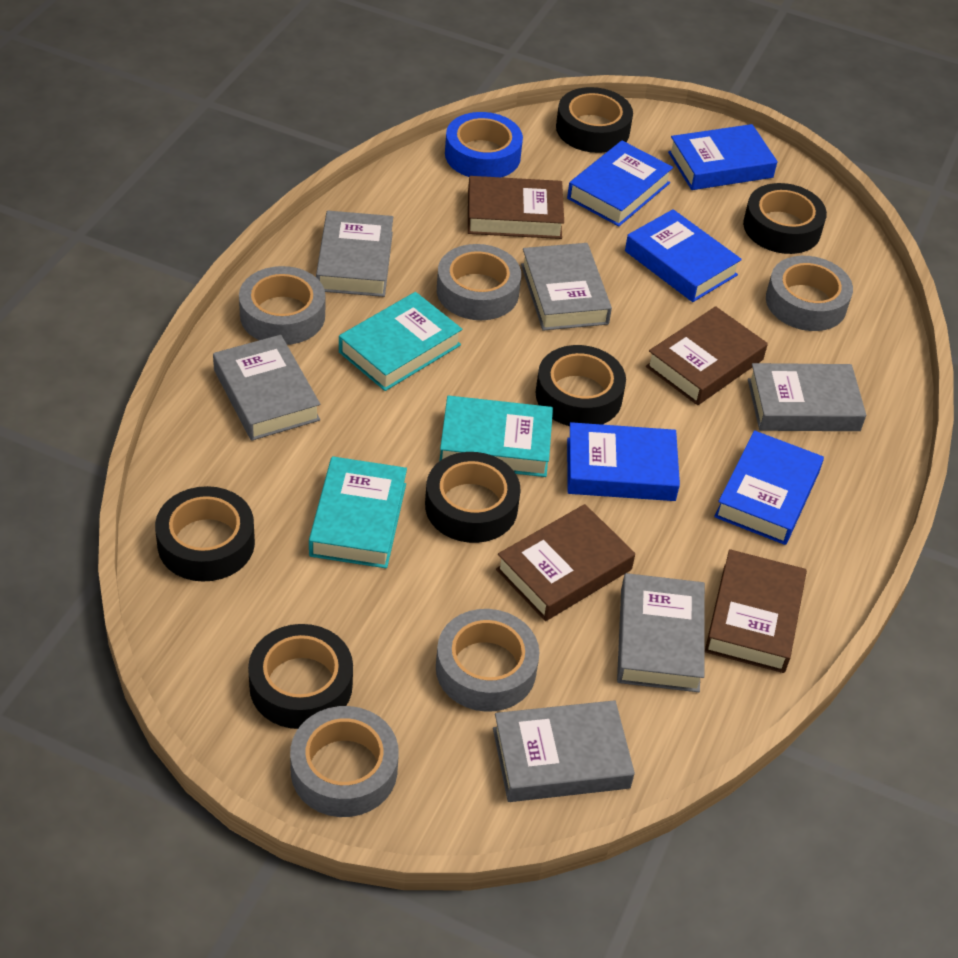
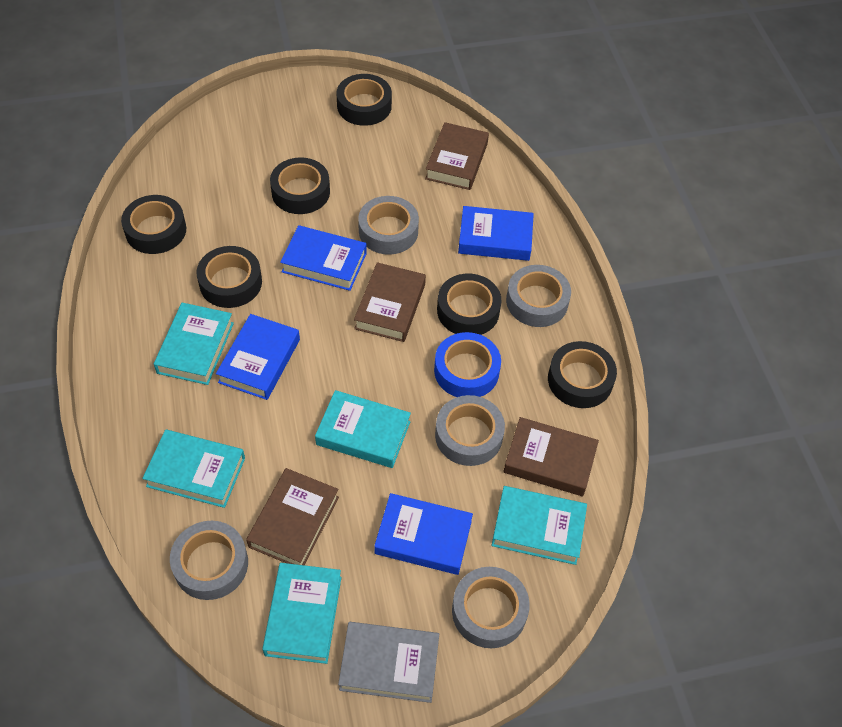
blue book: [567,141,673,226] [567,422,680,501] [625,209,742,302] [668,124,778,190] [714,430,824,545] = 5 -> [216,314,300,400] [280,225,367,291] [374,493,473,575] [458,206,534,261] = 4
grey book: [213,335,320,441] [316,211,393,297] [493,700,635,802] [521,243,612,331] [617,573,705,692] [748,363,866,431] = 6 -> [338,622,439,703] = 1
turquoise book: [309,456,407,568] [339,292,462,391] [439,396,553,477] = 3 -> [142,429,245,508] [154,303,234,385] [262,563,341,664] [315,390,411,468] [492,486,587,565] = 5

